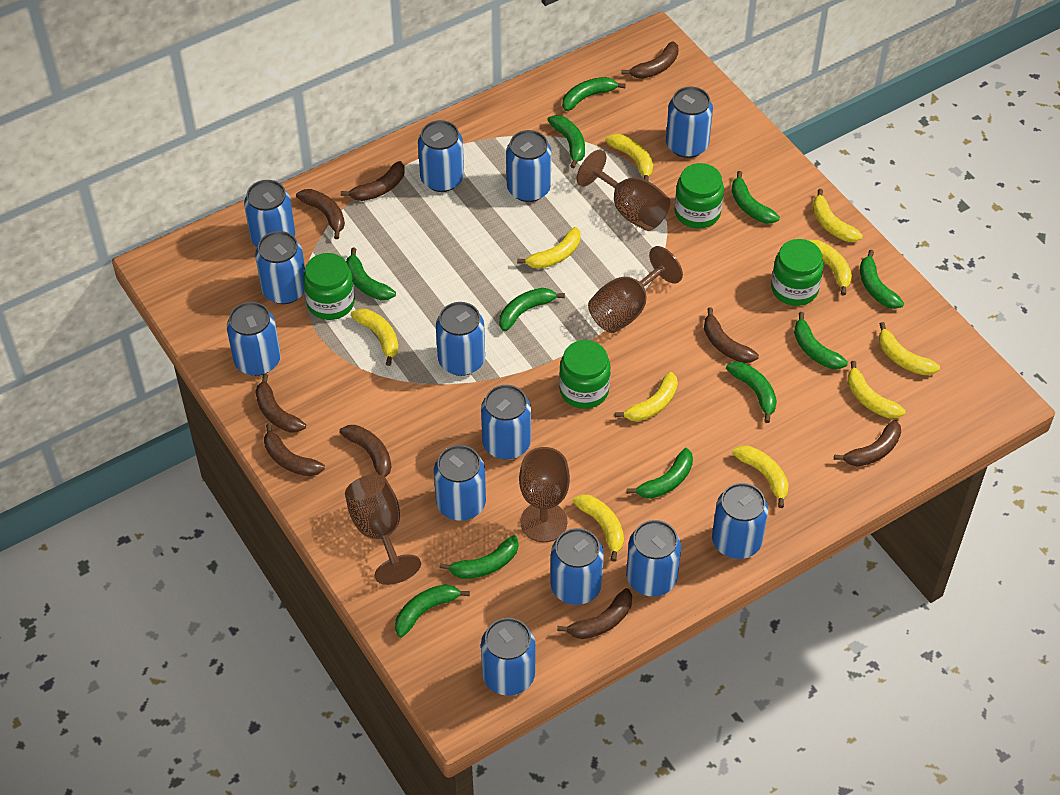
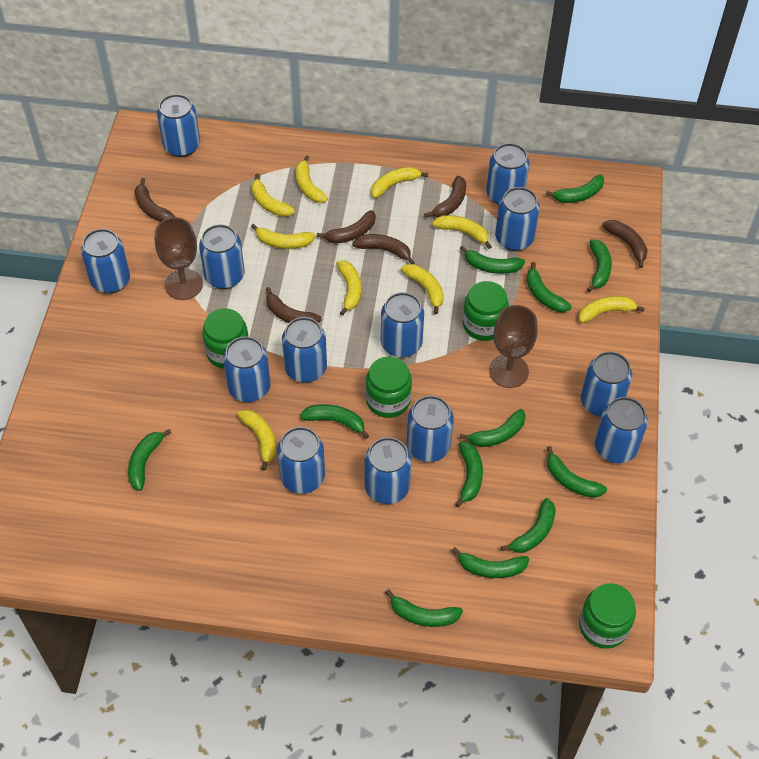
brown banana: [255,374,306,433] [264,423,325,476] [296,189,345,239] [339,425,391,477] [341,161,405,201] [557,588,632,639] [622,41,679,79] [704,307,759,363] [834,420,901,467] = 9 -> [135,178,175,222] [266,287,322,323] [317,210,376,244] [352,234,415,264] [424,176,466,218] [602,220,648,268] = 6
brown goblet: [345,474,421,585] [519,447,570,542] [577,149,671,231] [588,246,683,333] = 4 -> [155,217,203,300] [489,305,538,388] = 2
green banana: [346,248,396,300] [395,584,470,637] [439,535,519,579] [499,288,565,331] [547,115,585,168] [562,77,626,111] [627,448,693,499] [726,362,777,423] [731,171,780,224] [794,312,848,369] [860,250,904,309] = 11 -> [128,429,171,491] [300,404,369,439] [385,589,463,627] [452,547,529,578] [455,441,483,507] [460,245,525,274] [460,409,526,447] [501,498,556,553] [526,262,572,312] [546,175,604,203] [547,446,607,498] [587,239,612,292] = 12
yellow banana: [351,309,398,366] [517,227,581,269] [573,494,624,562] [605,134,653,181] [615,372,678,421] [732,446,789,508] [808,240,852,296] [813,189,863,242] [847,361,906,419] [879,322,940,375] = 10 -> [237,409,276,470] [251,174,295,217] [251,224,315,249] [296,155,328,203] [336,261,361,316] [371,167,428,198] [401,264,444,314] [432,215,492,249] [579,296,645,323] = 9

